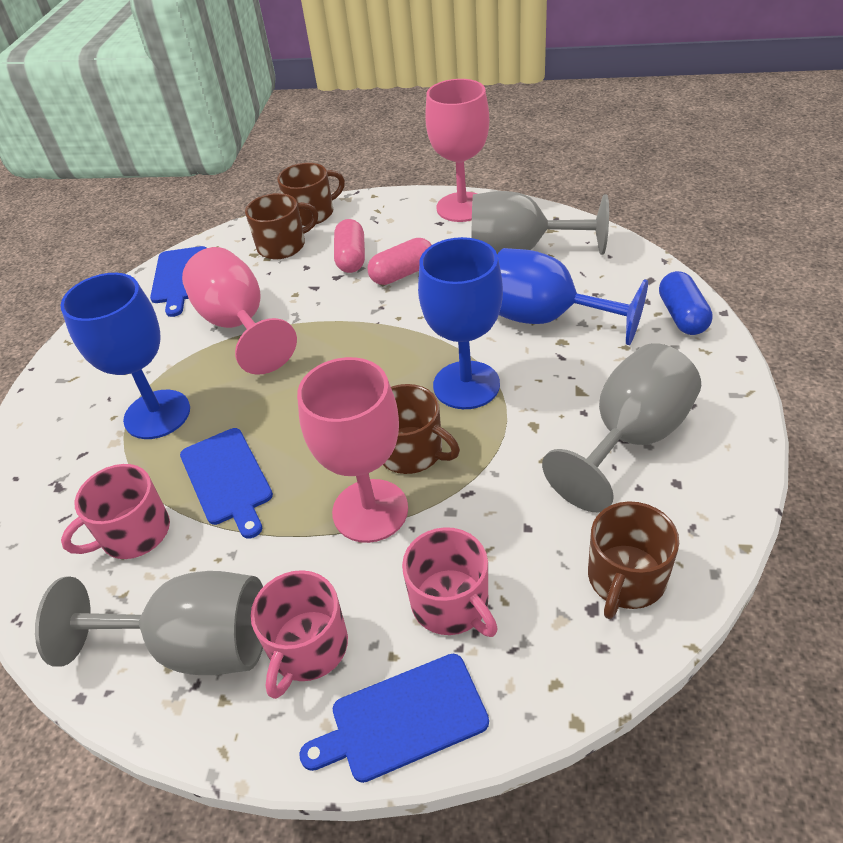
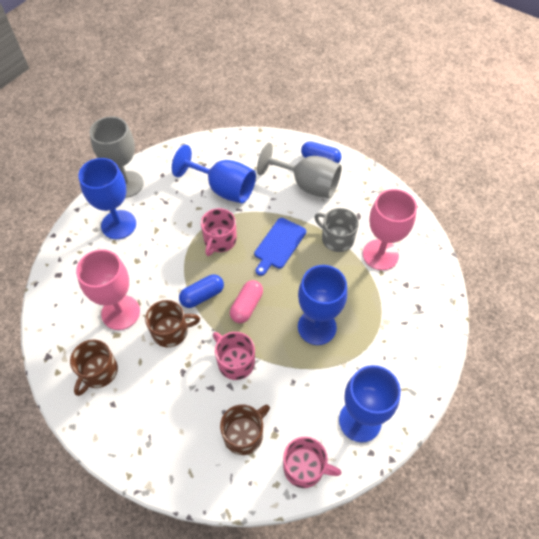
blue capsule: [659,271,713,335] = 1 -> [179,274,224,308] [301,141,341,163] = 2
blue cutting board: [150,246,206,317] [180,428,273,538] [299,654,489,783] = 3 -> [254,218,306,276] = 1
blue goblet: [60,273,190,439] [418,237,503,409] [497,248,648,345] = 3 -> [78,158,136,239] [172,145,256,203] [298,265,347,345] [339,365,401,443] = 4
brown mug: [245,193,318,259] [277,163,345,226] [383,384,460,474] [588,501,679,619] = 4 -> [70,340,118,396] [145,300,200,347] [220,404,270,455] = 3
grey goblet: [35,571,263,675] [472,191,609,255] [542,343,701,512] = 3 -> [90,116,144,198] [257,142,342,198] = 2
grey mug: none = 0 -> [314,208,359,252] = 1
pink capsule: [334,219,365,273] [368,238,432,285] = 2 -> [230,280,263,323] = 1
pink goblet: [182,247,297,375] [297,357,408,543] [425,79,489,222] = 3 -> [76,249,140,330] [363,189,417,270] = 2

